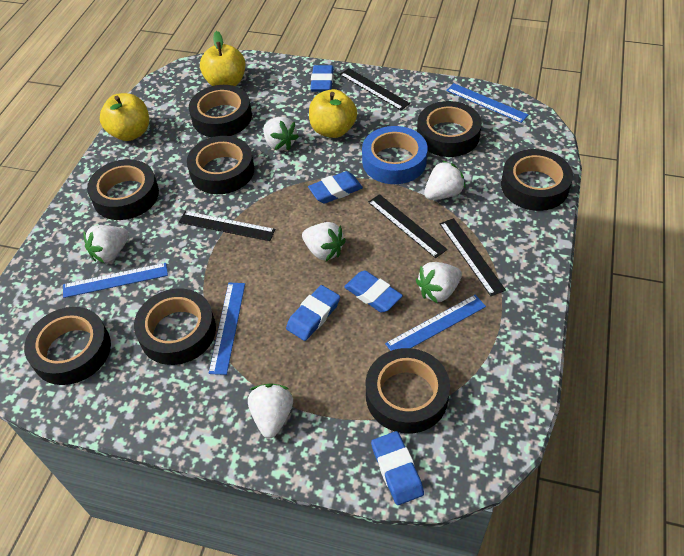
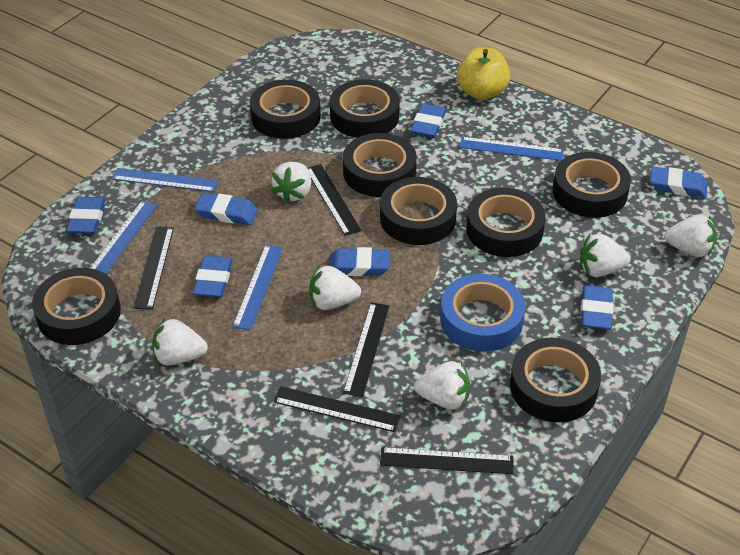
black ruler: [179,211,275,241] [340,68,410,110] [368,194,447,258] [440,218,506,296] = 4 -> [134,227,174,310] [273,386,401,432] [308,164,362,236] [343,302,389,397] [380,447,514,474] = 5
blue eraser: [286,285,340,341] [308,171,363,204] [310,65,334,92] [344,271,403,312] [371,431,424,505] = 5 -> [66,197,106,234] [193,255,233,297] [195,193,258,225] [329,247,390,276] [411,103,446,138] [581,285,613,330] [650,166,707,198] = 7
yellow apple: [100,93,149,141] [200,31,246,86] [309,89,357,138] = 3 -> [457,47,510,100] = 1

